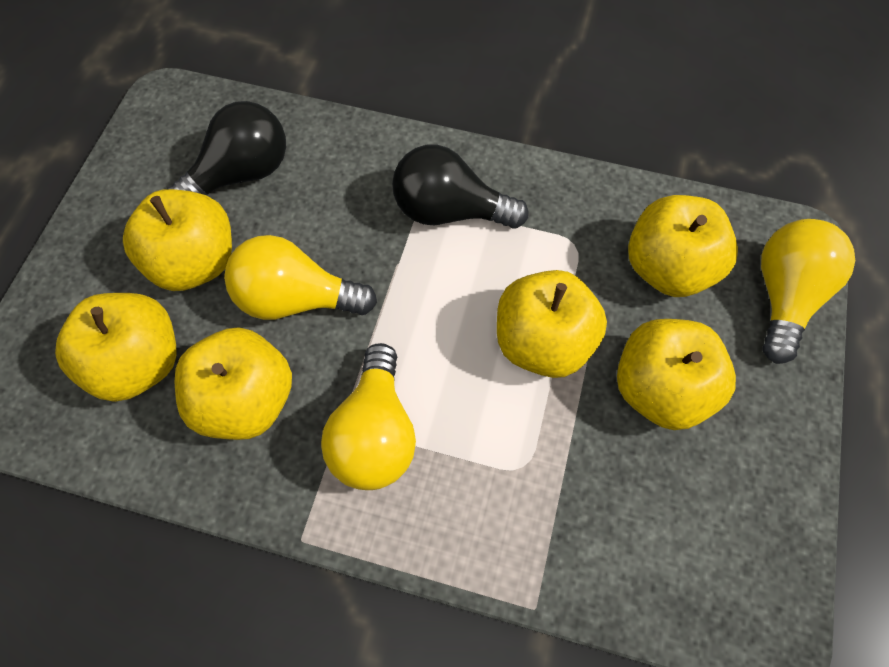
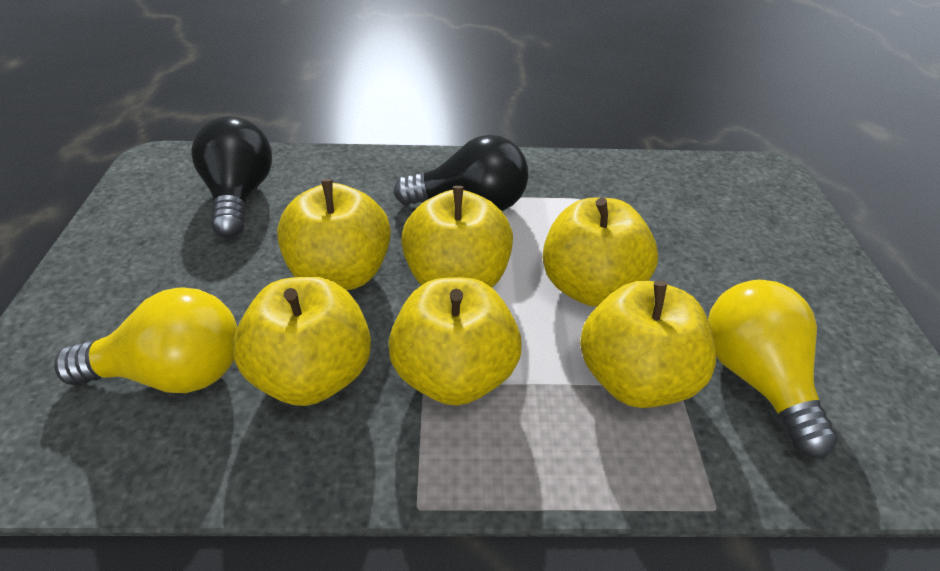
yellow light bulb: [224,235,377,320] [321,343,416,490] [761,219,855,364] = 3 -> [54,288,237,393] [708,280,838,458] = 2

